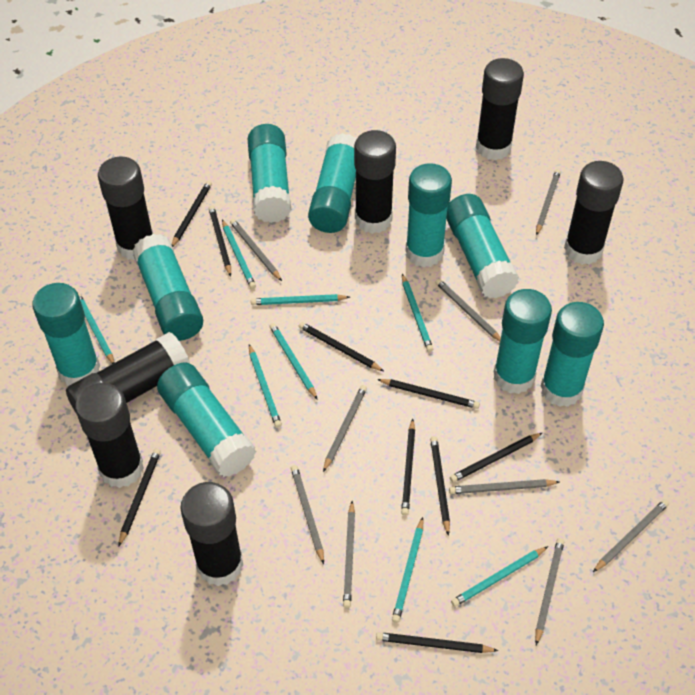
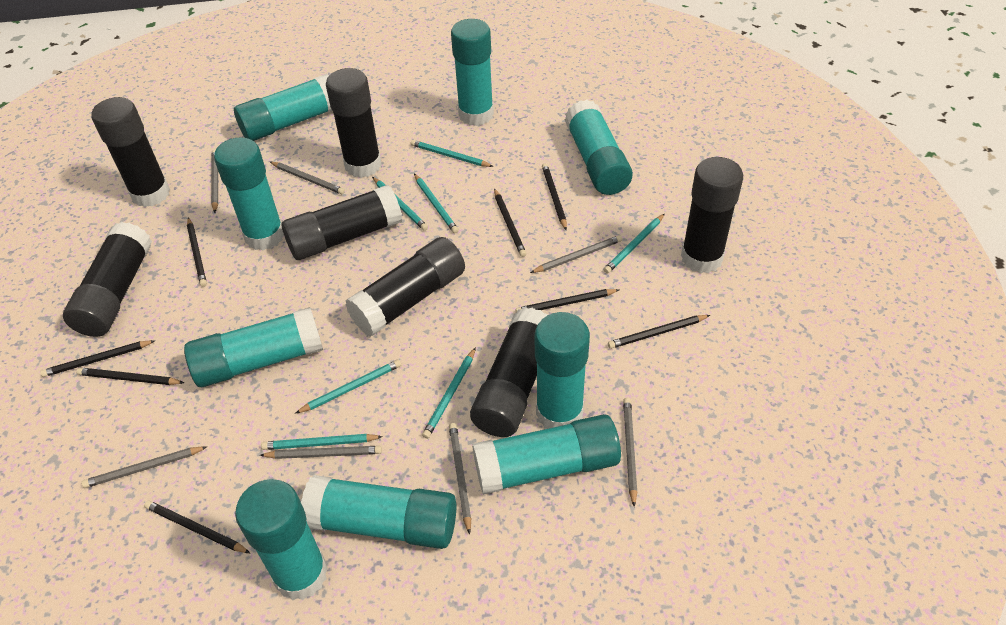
black pencil: [118,448,161,547] [171,181,212,247] [209,206,231,277] [298,322,384,371] [376,632,499,653] [377,379,480,409] [401,419,415,516] [430,436,450,536] [450,433,542,482] = 9 -> [40,340,156,377] [76,368,184,385] [144,500,250,553] [187,217,207,287] [494,188,527,257] [516,289,619,312] [542,163,567,231] [608,315,710,349] = 8
grey pencil: [230,219,282,281] [291,465,324,564] [323,385,367,472] [343,501,355,608] [435,279,501,341] [449,479,560,494] [535,538,564,645] [536,169,561,236] [593,499,669,572] = 9 -> [81,446,207,488] [211,149,218,213] [260,446,382,459] [270,162,345,194] [449,423,471,535] [530,235,622,273] [623,398,637,507] = 7
turquoise pencil: [78,293,115,364] [222,219,256,289] [249,344,282,428] [251,294,350,305] [269,323,318,400] [392,517,423,623] [402,274,433,352] [451,546,548,607] = 8 -> [261,434,383,450] [295,360,401,414] [372,177,428,231] [411,140,494,167] [414,174,459,233] [422,347,476,439] [604,214,665,274] = 7

